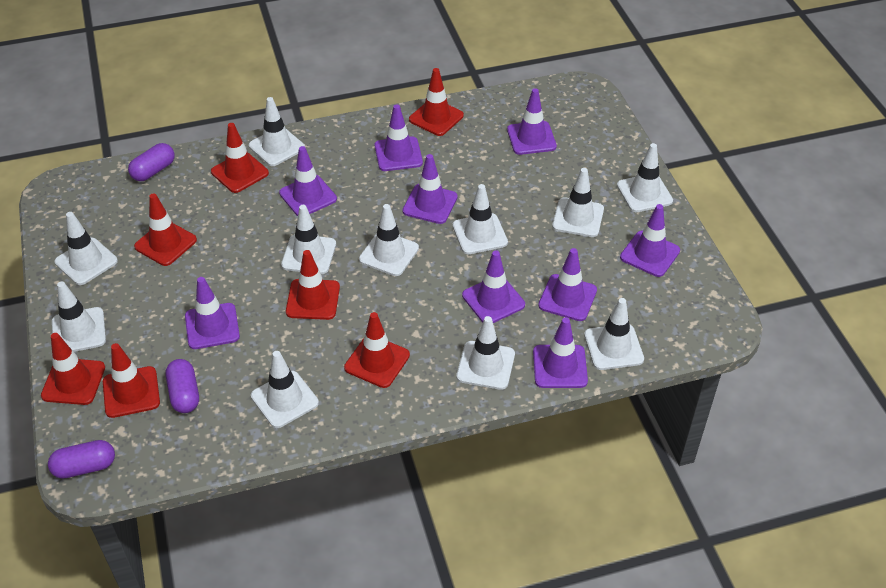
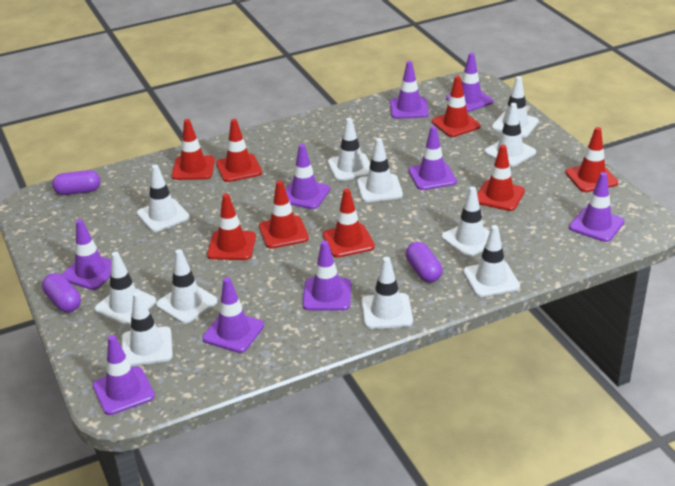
red traffic cone: [41,333,105,405] [103,343,160,418] [134,193,197,266] [211,123,269,193] [286,250,340,320] [344,312,410,388] [409,68,464,136] = 7 -> [172,119,215,180] [207,194,256,260] [216,119,262,182] [259,181,309,249] [323,188,375,258] [432,76,481,137] [477,145,525,211] [566,127,618,192] = 8

